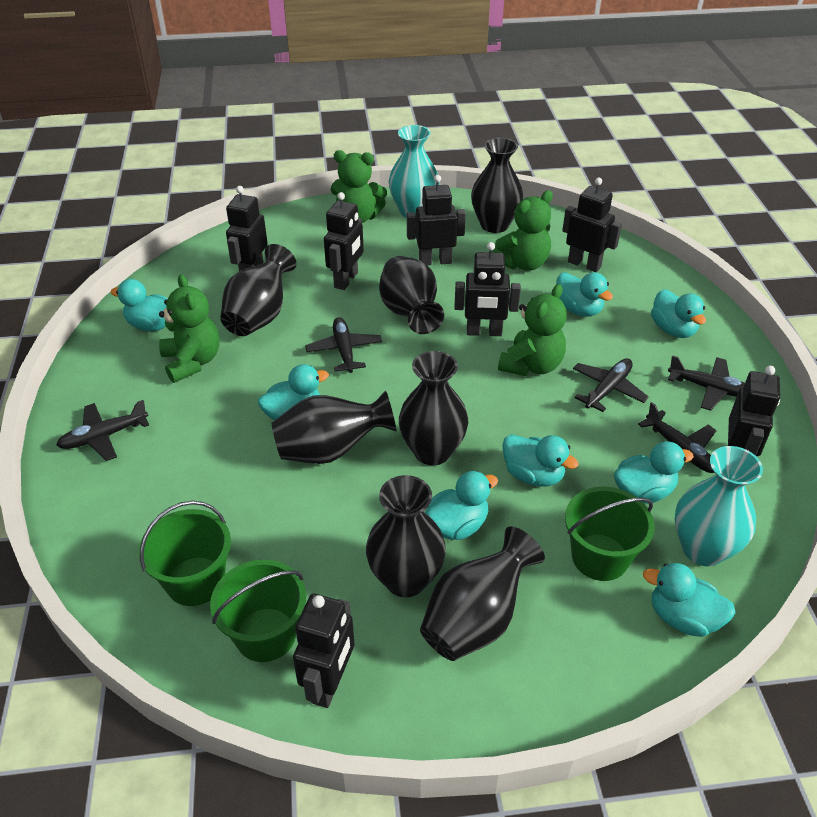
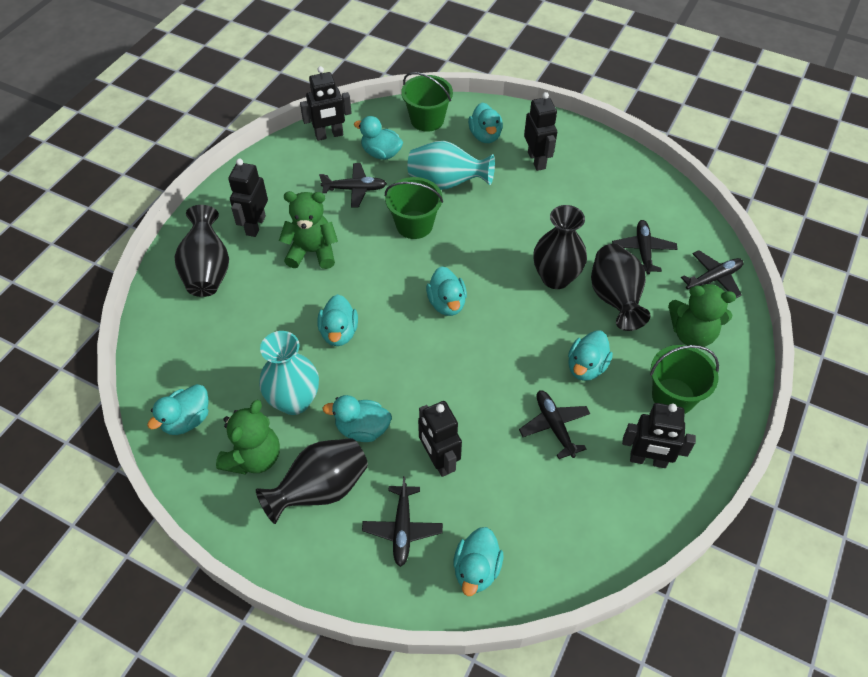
black robot: [226,186,267,271] [293,594,354,708] [324,192,364,290] [407,175,466,265] [455,242,521,336] [562,178,622,272] [728,366,780,456] = 7 -> [228,159,268,237] [300,66,352,141] [418,401,462,477] [524,92,557,171] [622,403,696,468] = 5
black vase: [220,244,297,336] [272,390,397,464] [366,475,446,597] [379,256,444,334] [399,351,468,465] [420,526,545,661] [471,138,523,233] = 7 -> [175,205,229,297] [256,438,368,524] [533,205,587,289] [591,244,650,331] = 4
green teddy bear: [159,274,220,383] [331,150,387,223] [492,190,553,271] [498,284,567,376] = 4 -> [216,400,280,475] [279,191,338,269] [668,283,736,347] = 3

